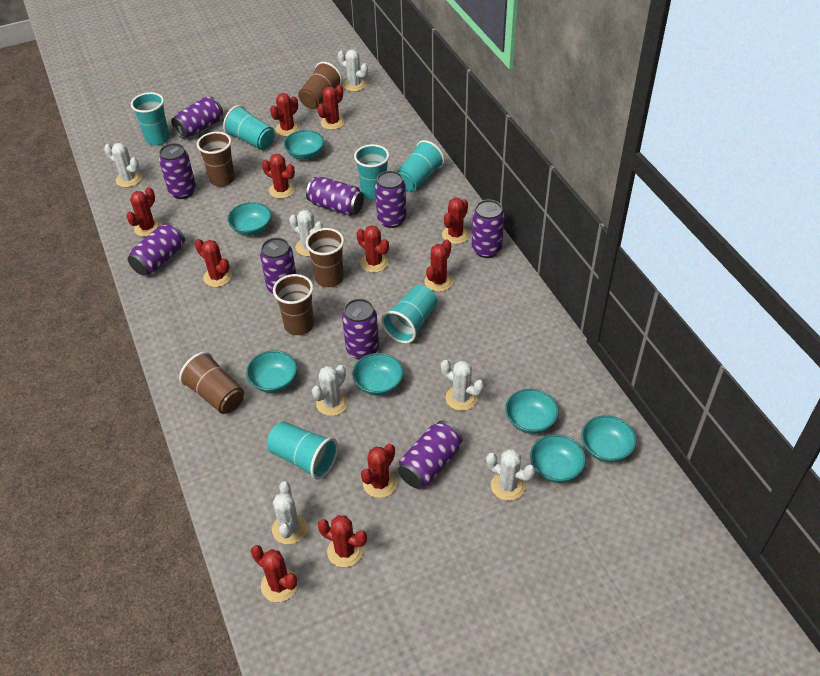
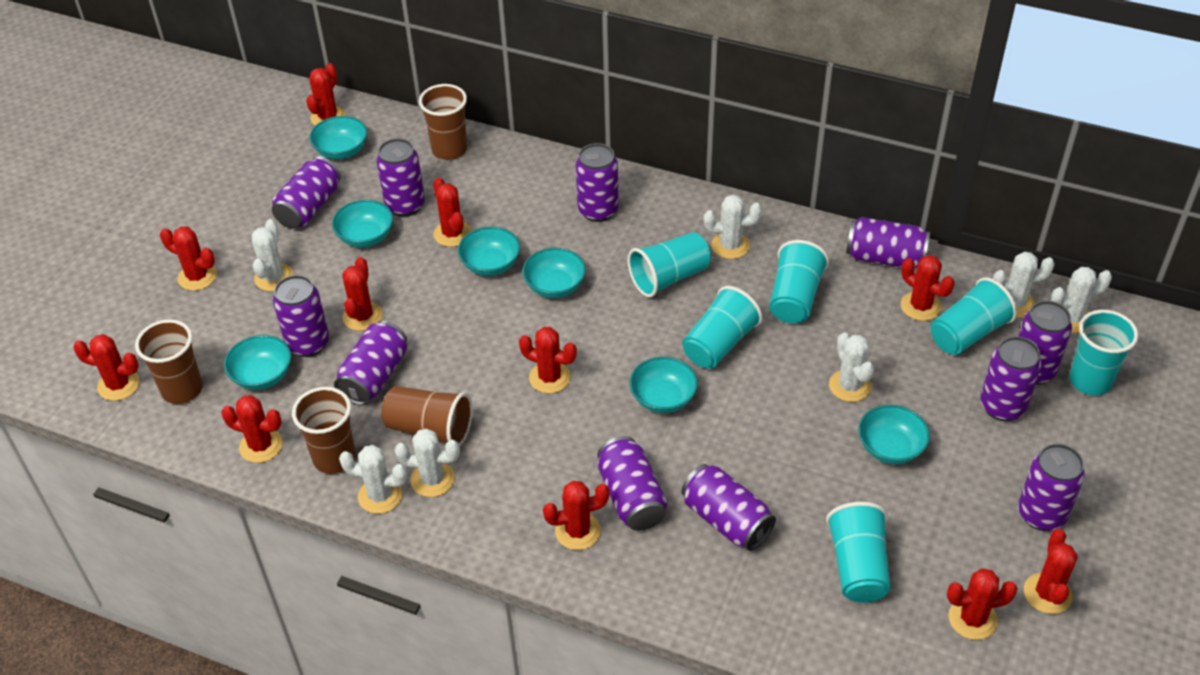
brown cup: [179,352,244,414] [197,132,235,187] [273,274,314,335] [298,62,342,109] [306,228,344,287] = 5 -> [135,320,203,404] [292,387,356,474] [381,386,473,447] [419,84,467,160] = 4
purple can: [128,223,185,276] [159,143,196,199] [171,97,223,139] [260,238,296,295] [306,177,364,216] [342,299,379,360] [375,171,406,228] [398,420,462,489] [472,200,504,258] = 9 -> [272,156,341,229] [273,275,329,357] [334,321,407,405] [376,138,425,217] [576,143,619,222] [597,436,667,531] [681,464,776,551] [846,217,930,268] [980,337,1041,421] [1018,301,1072,385] [1018,444,1085,531] = 11

